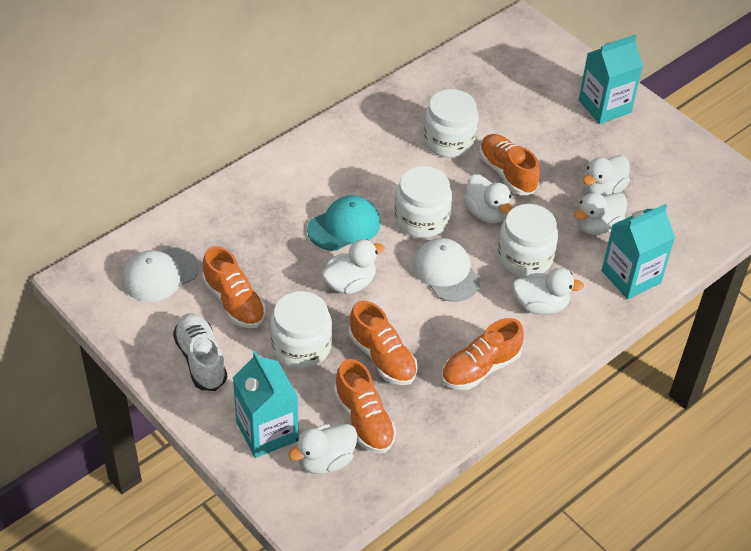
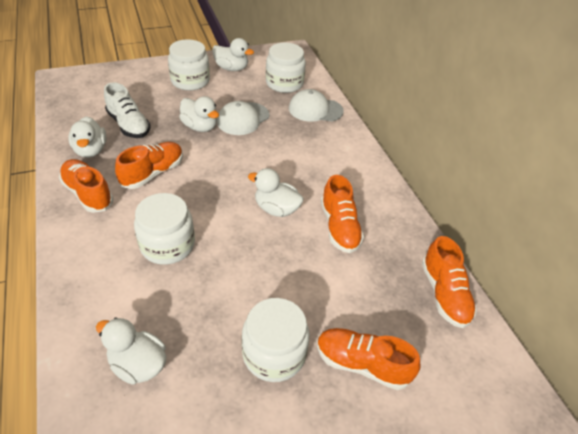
turquoise cap: [307,195,380,251] = 1 -> none = 0
turquoise carton: [233,351,299,458] [579,35,643,124] [602,204,675,299] = 3 -> none = 0
white duck: [288,424,357,474] [322,239,385,294] [463,174,513,223] [512,268,584,315] [574,193,627,235] [583,155,630,196] = 6 -> [68,116,107,158] [96,317,166,385] [179,96,219,132] [212,38,254,71] [248,168,304,217] = 5

